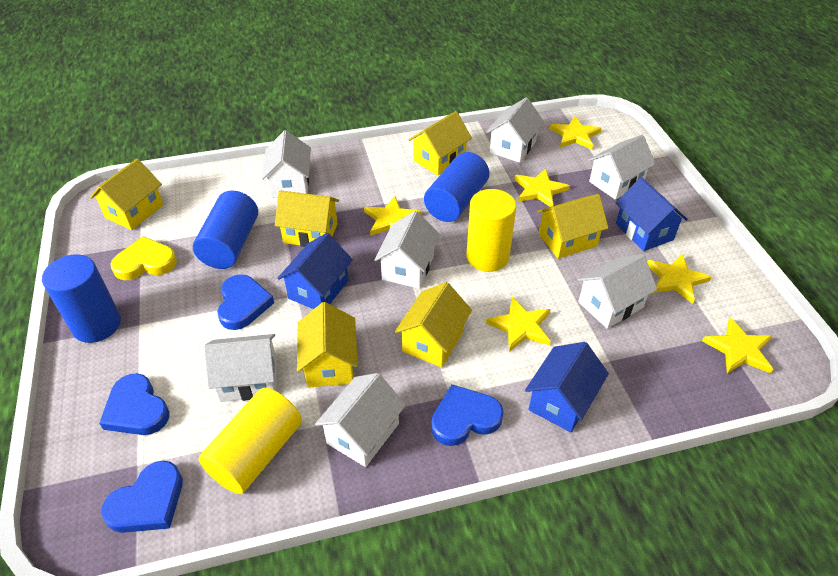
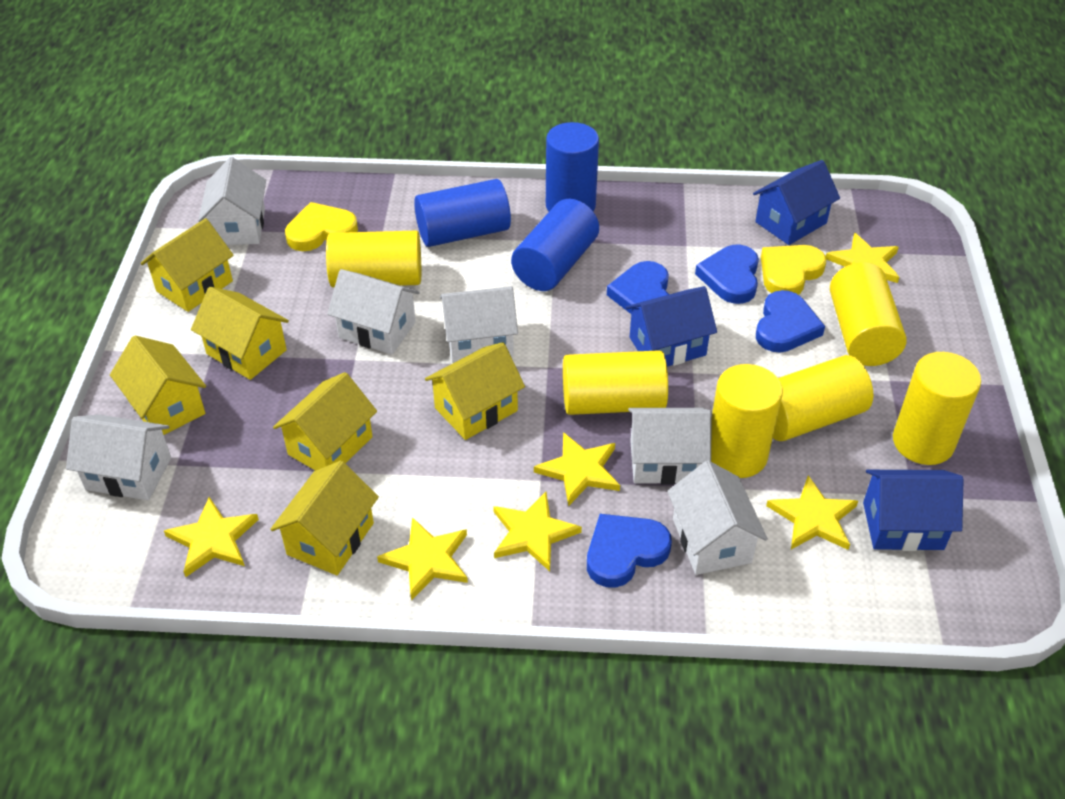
white house: [204,334,277,402] [262,130,311,198] [315,373,406,467] [374,211,440,289] [486,98,544,163] [577,254,658,329] [589,135,656,200] = 7 -> [66,414,171,500] [198,157,266,245] [327,269,420,355] [440,286,518,363] [628,408,712,484] [667,461,768,575] = 6
yellow cylinder: [198,388,302,494] [466,189,516,272] = 2 -> [326,231,421,288] [563,350,668,415] [711,364,783,478] [773,355,873,441] [830,262,907,366] [893,352,981,465] = 6
yellow heart: [110,236,177,280] = 1 -> [285,202,358,251] [761,245,826,295] = 2

